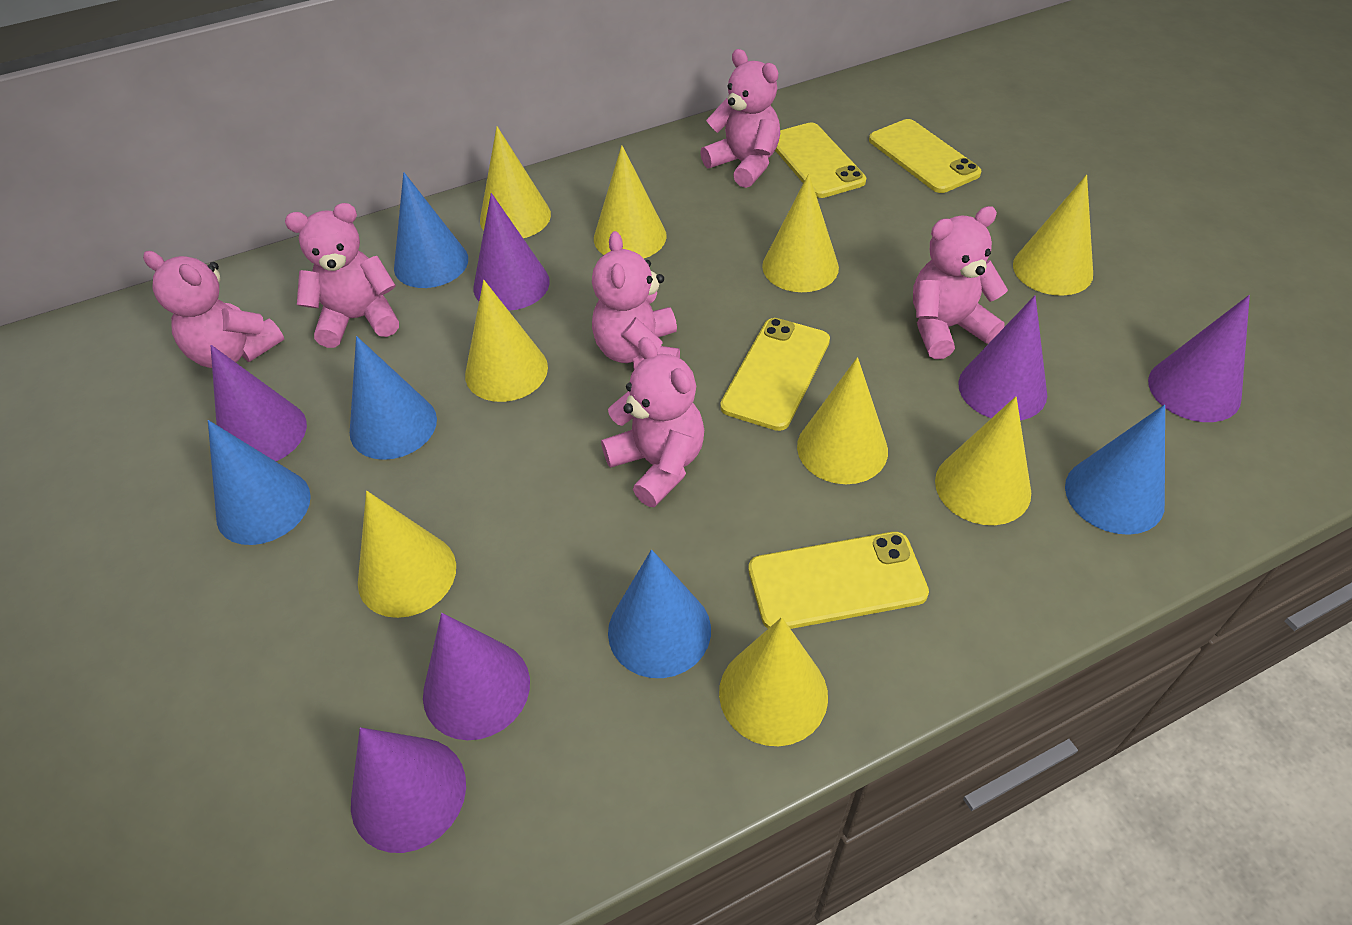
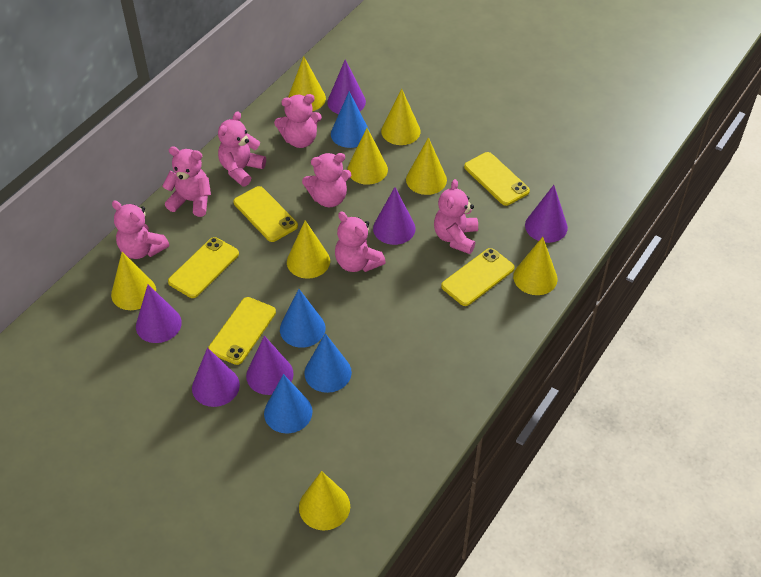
blue cone: [208,420,311,545] [350,336,437,460] [394,172,468,288] [608,550,711,678] [1065,405,1165,535] = 5 -> [264,374,312,433] [280,289,325,348] [304,333,352,393] [331,92,370,148] = 4
pink teddy bear: [143,251,284,368] [285,203,399,348] [592,231,680,369] [601,337,704,507] [700,49,780,188] [913,206,1008,359] = 6 -> [112,200,169,259] [162,146,211,217] [218,111,266,186] [274,94,322,148] [302,153,352,207] [335,212,386,272] [434,179,478,254] = 7
yellow cone: [358,491,456,618] [465,280,548,402] [480,126,551,238] [594,145,666,259] [719,617,828,746] [762,174,839,292] [797,357,888,484] [935,397,1031,525] [1013,175,1093,296] = 9 -> [111,252,156,310] [287,220,330,279] [288,56,326,111] [299,471,350,530] [347,128,388,185] [381,89,421,145] [406,137,447,195] [513,237,557,295] = 8
yellow phone: [720,318,830,431] [748,532,929,629] [775,122,866,198] [869,119,981,193] = 4 -> [168,237,239,298] [208,297,276,365] [233,186,298,242] [441,248,515,306] [464,152,530,206] = 5

